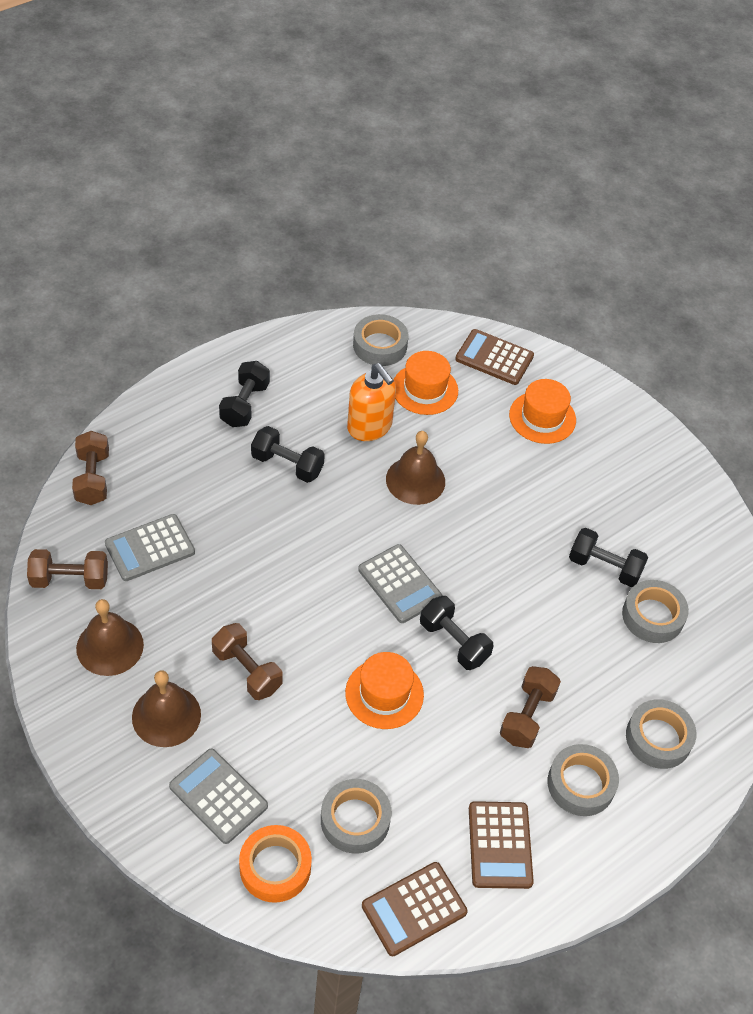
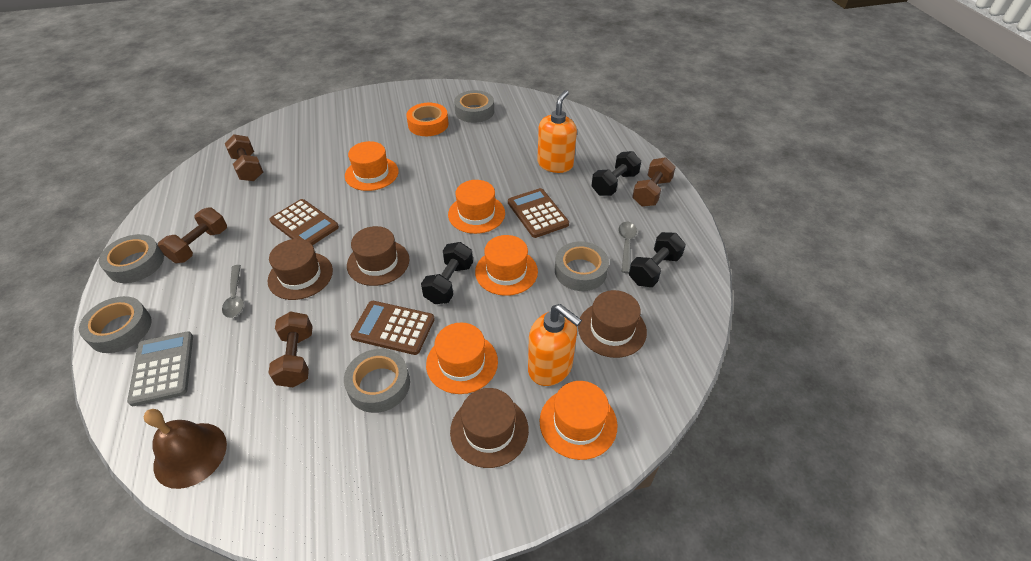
black dumbbell: [219,361,270,427] [251,426,325,483] [420,596,493,670] [569,528,648,587] = 4 -> [421,242,473,304] [591,151,641,196] [629,232,686,287] = 3
brown bell: [76,599,144,676] [132,671,201,747] [386,431,445,505] = 3 -> [144,409,227,489] = 1
brown hat: none = 0 -> [267,239,333,300] [347,226,409,286] [450,388,529,468] [578,290,647,358] = 4
grey calculator: [105,514,195,581] [169,748,268,844] [358,544,443,623] = 3 -> [127,331,193,406] = 1
grey spoon: none = 0 -> [222,265,244,318] [618,222,637,273] = 2
orange hat: [345,652,424,729] [394,351,458,415] [509,379,576,444] = 3 -> [345,141,399,191] [426,323,498,394] [448,180,505,234] [475,235,538,296] [539,381,617,460] = 5
orange soap dispenser: [347,363,396,441] = 1 -> [528,304,582,386] [537,90,577,173] = 2

